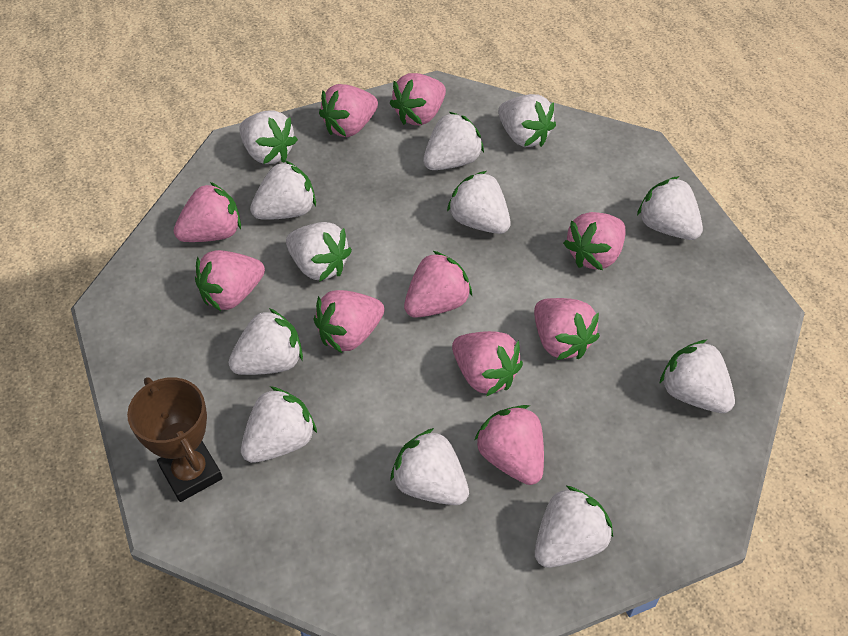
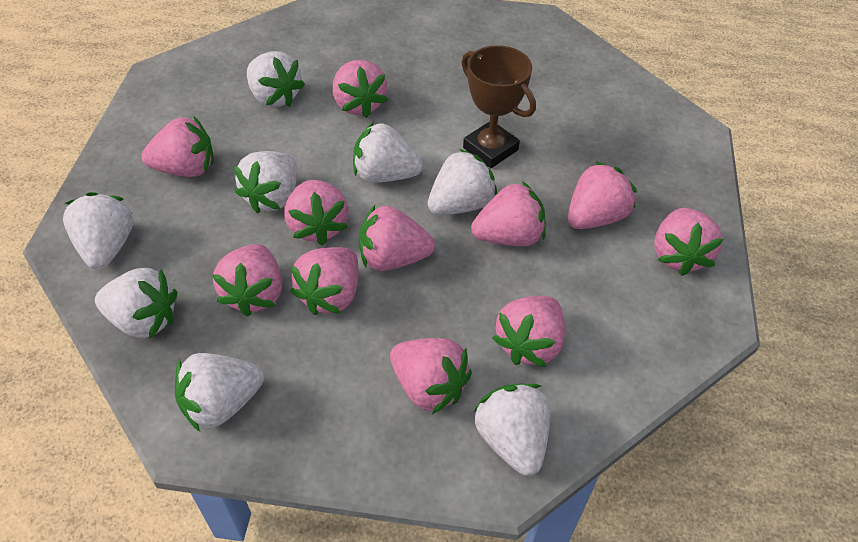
pink strawberry: [174,182,241,242] [195,250,265,311] [313,290,385,353] [319,84,378,137] [390,73,446,125] [404,251,472,318] [452,331,523,396] [474,405,544,485] [534,298,600,360] [563,212,626,270] = 10 -> [141,117,214,177] [212,244,282,317] [284,180,349,245] [290,247,358,315] [333,60,388,118] [359,205,435,271] [390,338,472,414] [471,181,546,246] [492,296,565,367] [568,161,637,229] [654,208,723,276] = 11
white strawberry: [228,308,303,375] [239,110,298,164] [241,386,317,463] [250,160,316,220] [286,222,352,282] [390,428,469,505] [423,112,484,170] [447,171,511,234] [498,94,556,147] [535,486,613,568] [637,176,703,240] [660,339,735,413] = 12 -> [63,192,134,269] [95,268,177,338] [175,353,264,432] [234,151,297,213] [247,51,305,107] [353,122,423,183] [428,149,497,215] [474,384,550,476] = 8

